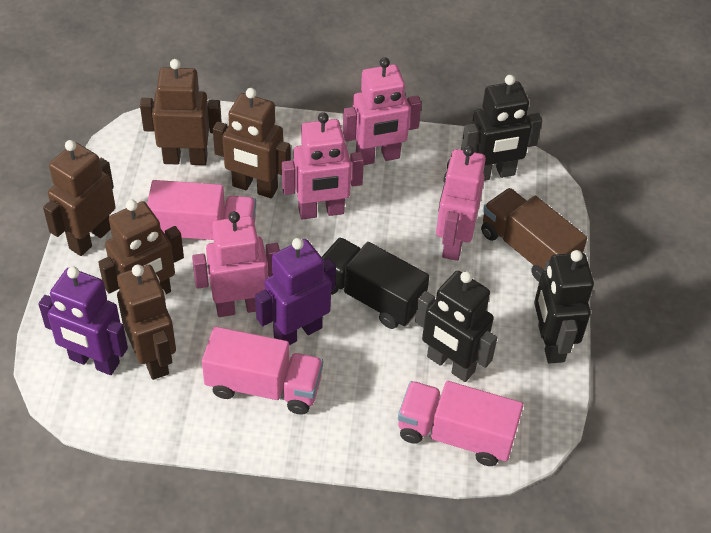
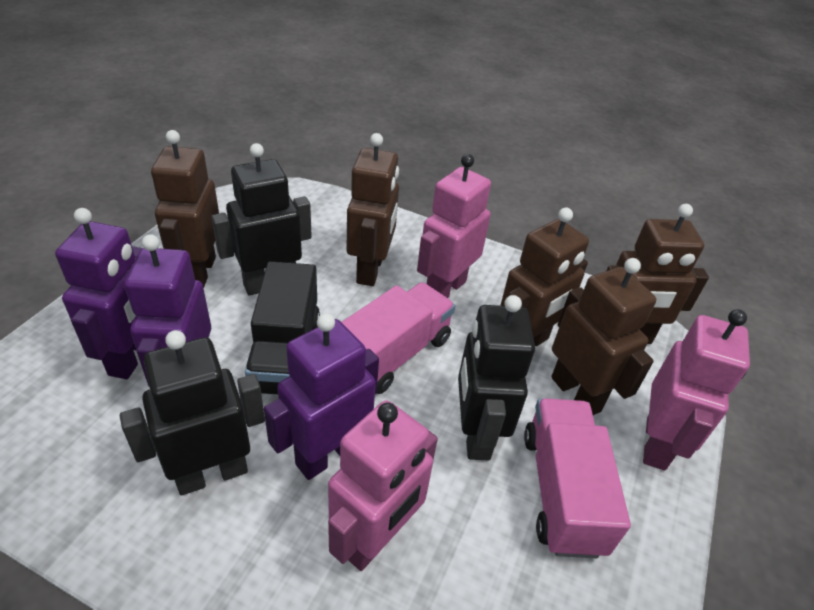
brown truck: [481,188,587,281] = 1 -> none = 0
pink robot: [192,211,280,317] [282,112,364,219] [343,57,421,165] [436,145,486,261] = 4 -> [328,400,438,571] [417,154,491,298] [643,309,750,471] = 3
pink truck: [147,180,256,240] [202,327,323,415] [398,381,523,466] = 3 -> [341,282,455,394] [524,398,631,558] = 2
purple robot: [38,267,128,375] [255,238,336,345] = 2 -> [55,208,142,379] [124,234,211,386] [264,313,379,480] = 3

